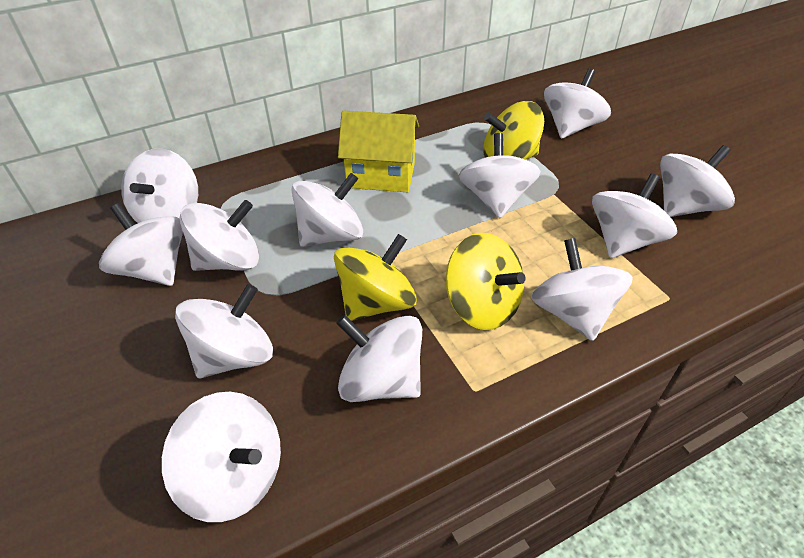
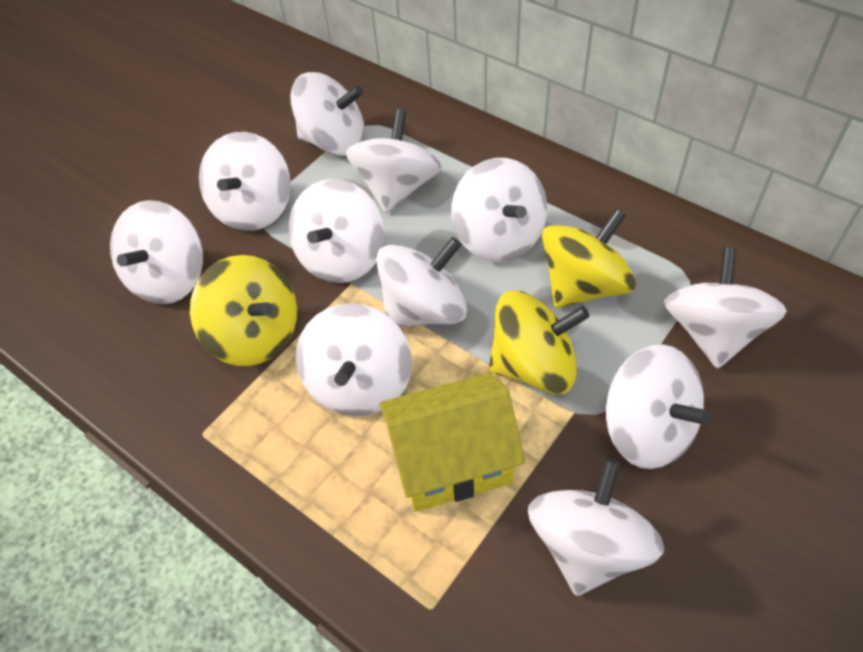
white spinning top: [99,203,183,286] [121,149,198,223] [162,392,281,522] [175,284,273,378] [180,200,259,271] [292,173,363,247] [336,315,422,402] [459,133,541,218] [531,238,633,341] [544,69,611,139] [592,173,677,258] [660,145,735,217] = 12 -> [110,200,203,304] [199,132,291,231] [289,179,384,283] [290,72,365,156] [296,303,412,416] [346,109,442,213] [376,237,467,327] [452,158,547,262] [528,459,664,596] [606,344,712,469] [664,247,787,369] = 11

